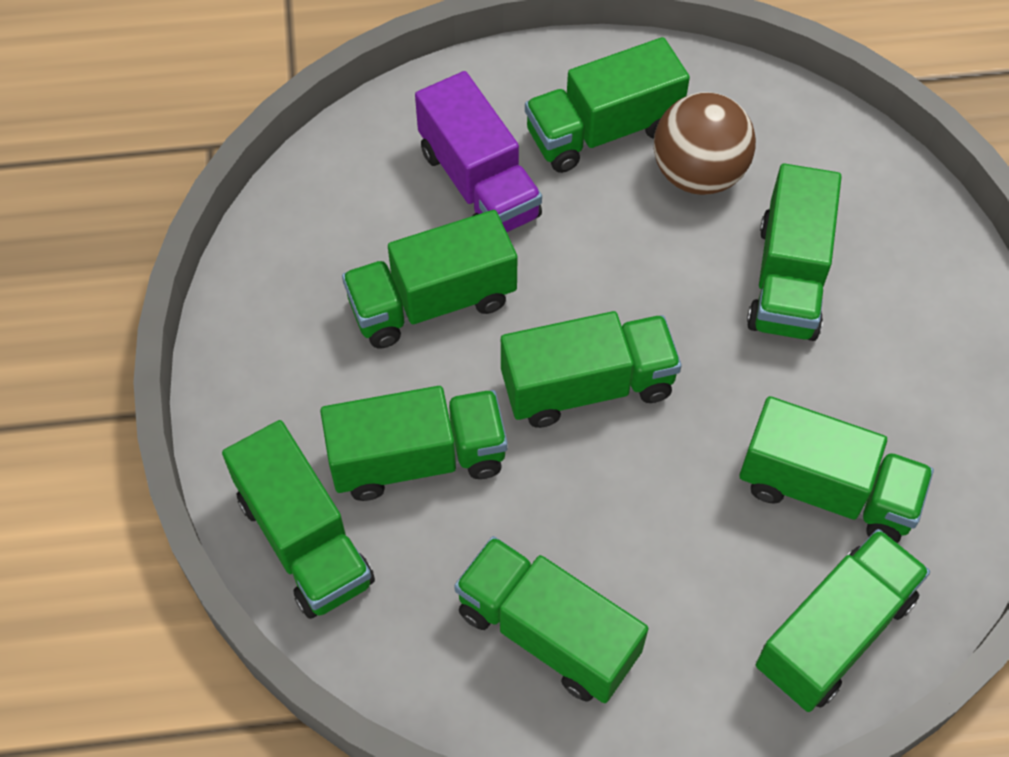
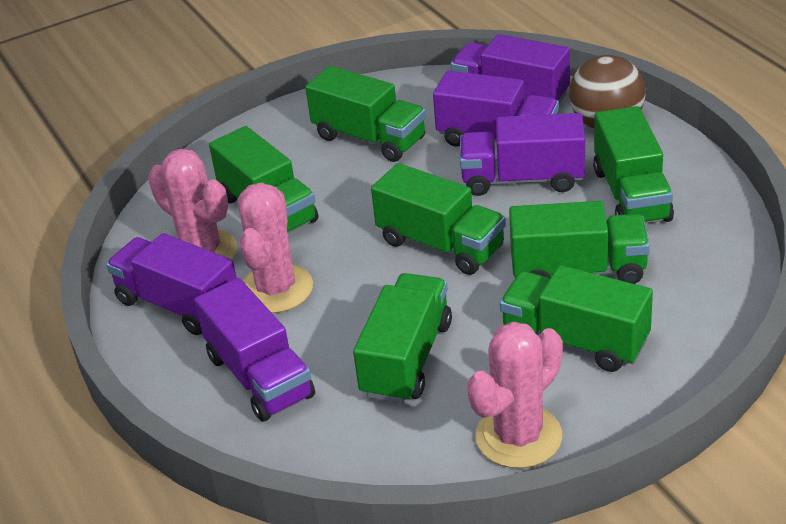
green truck: [222,420,375,619] [320,386,508,501] [342,210,517,348] [454,536,649,703] [501,311,682,428] [525,37,690,173] [739,396,934,543] [747,164,842,341] [756,529,930,712] = 9 -> [209,126,318,234] [305,66,426,162] [353,273,452,404] [371,163,506,275] [500,265,653,372] [509,201,650,284] [593,106,674,223] = 7
pink cactus: none = 0 -> [148,149,238,259] [238,182,313,313] [467,322,563,468] = 3
purple truck: [415,71,542,232] = 1 -> [106,233,237,335] [194,278,315,422] [433,70,559,146] [451,34,570,104] [460,113,585,196] = 5

